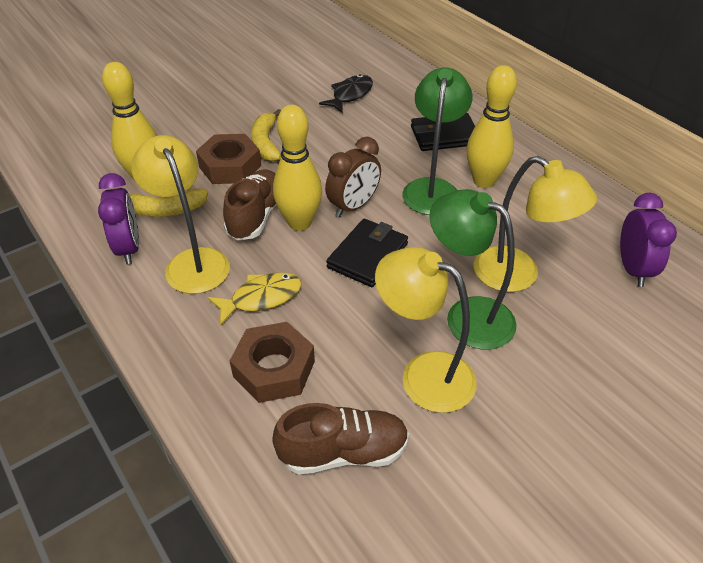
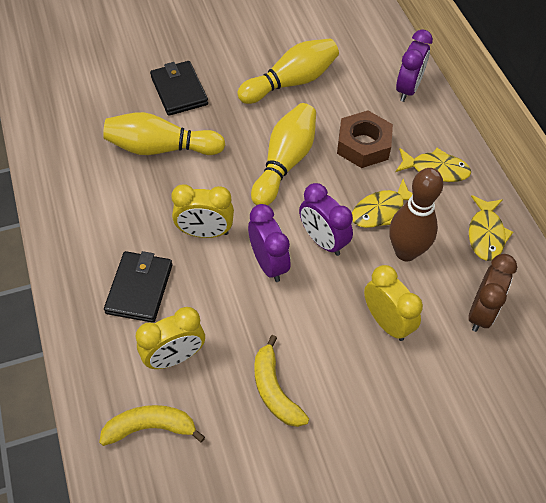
black fish: [319,74,373,113] = 1 -> none = 0
brown bowling pin: none = 0 -> [389,168,443,261] = 1
brown nut: [196,134,261,184] [230,322,315,403] = 2 -> [337,110,393,168] = 1
brown shoe: [223,170,276,241] [272,403,409,474] = 2 -> none = 0
green lamp: [402,68,473,215] [429,189,516,350] = 2 -> none = 0
purple clock: [98,173,139,264] [620,193,677,287] = 2 -> [248,204,290,282] [299,183,353,256] [396,29,433,102] = 3
yellow clock: none = 0 -> [136,307,205,369] [171,184,234,238] [364,265,423,341] = 3
yellow fish: [208,272,302,326] = 1 -> [352,179,413,228] [396,148,471,182] [469,195,513,261] = 3
yellow lamp: [131,135,230,294] [375,247,477,413] [474,156,597,292] = 3 -> none = 0

